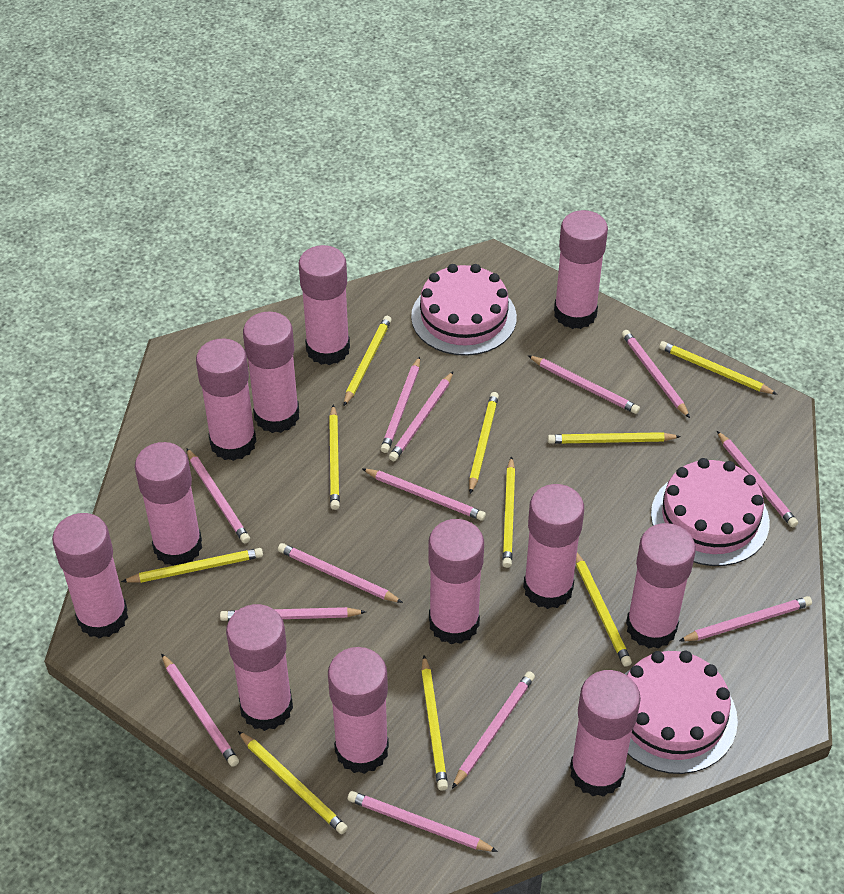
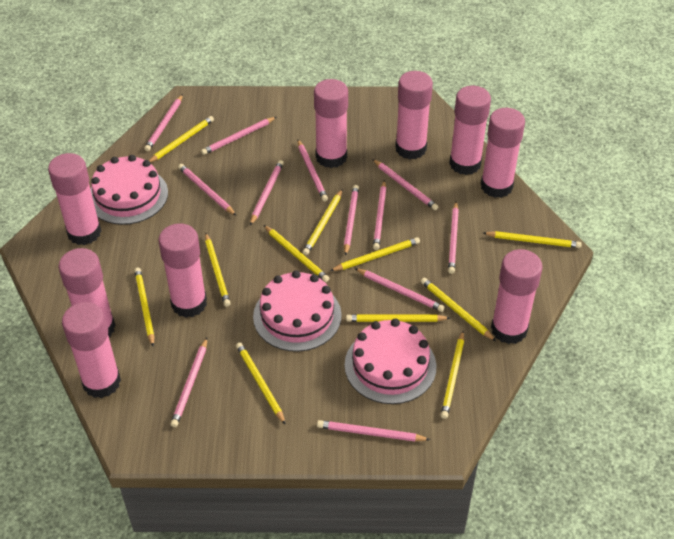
pink glue stick: [52,513,128,638] [135,442,202,566] [196,338,256,461] [226,604,293,731] [243,311,299,433] [299,245,350,365] [328,647,389,774] [429,519,484,644] [523,484,584,609] [554,210,608,329] [570,670,641,797] [626,523,696,649] = 12 -> [48,153,101,245] [58,248,115,337] [62,302,121,398] [158,223,207,318] [314,79,348,168] [395,71,433,160] [449,86,491,175] [481,108,525,198] [491,249,543,344] = 9
pink pencil: [161,653,239,767] [186,448,250,543] [220,607,366,621] [278,543,403,603] [348,791,498,852] [362,468,486,521] [380,356,420,453] [389,372,453,461] [452,671,535,789] [528,355,640,414] [622,330,690,418] [679,596,812,642] [717,431,798,528] = 13 -> [144,94,183,151] [170,338,207,427] [178,164,236,215] [201,117,276,155] [250,160,284,226] [297,140,328,201] [317,420,430,442] [344,185,359,256] [355,268,445,312] [372,159,438,210] [373,180,386,250] [448,201,459,274] = 12
yellow pencil: [121,548,263,583] [238,731,348,834] [329,404,340,510] [344,316,392,406] [421,656,448,790] [469,392,499,494] [502,456,515,568] [548,432,681,444] [576,553,632,667] [659,341,778,395] = 10 -> [134,267,155,346] [149,116,214,163] [205,233,231,307] [236,342,286,425] [264,225,329,282] [303,189,343,255] [330,237,420,271] [346,314,450,322] [421,278,496,341] [441,331,464,419] [483,231,582,248] = 11

